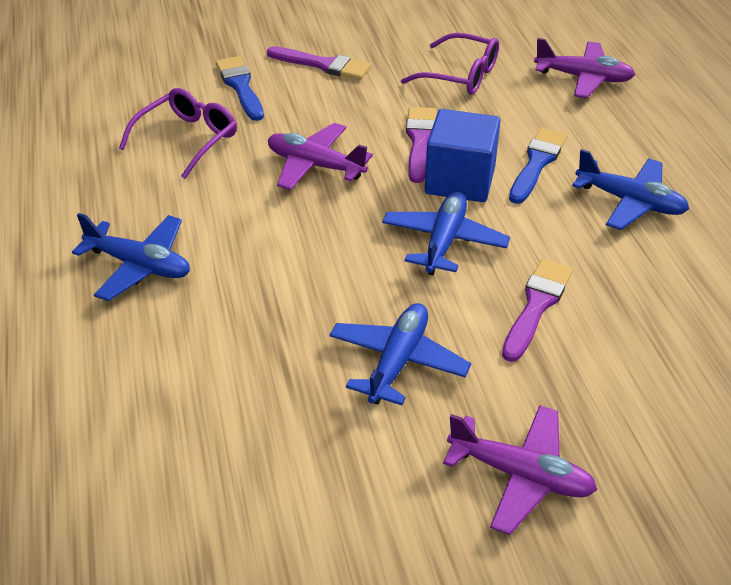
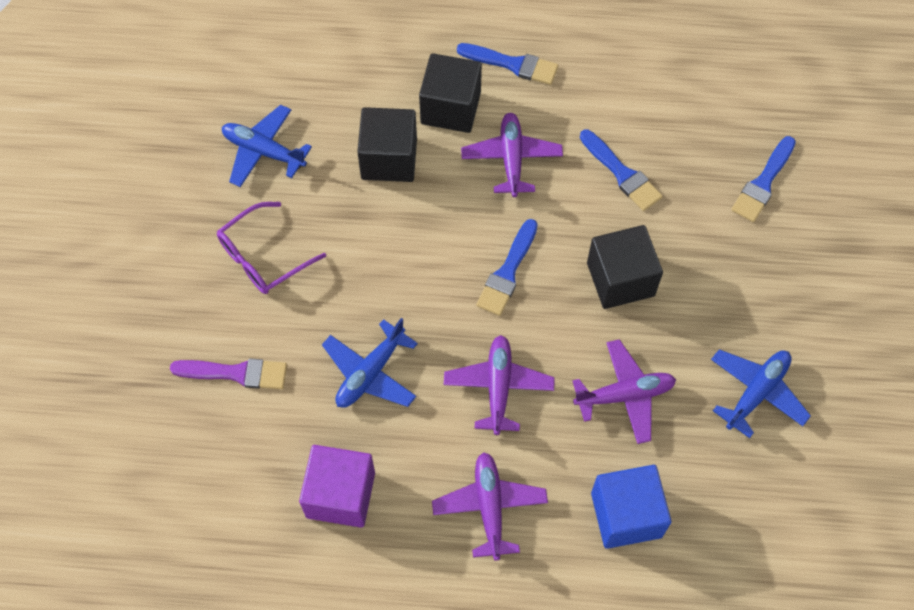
black cube: none = 0 -> [357,107,417,182] [419,53,482,133] [587,225,663,309] = 3
blue brush: [216,56,264,121] [509,128,567,204] = 2 -> [457,43,558,85] [476,219,538,316] [580,130,663,211] [731,136,796,222] = 4
blue plane: [72,213,190,301] [329,303,471,405] [382,191,510,275] [572,149,689,230] = 4 -> [222,105,312,187] [322,318,418,408] [711,349,811,438] = 3
purple brush: [267,46,371,80] [406,107,437,183] [502,259,573,362] = 3 -> [170,358,287,389] = 1
purple cube: none = 0 -> [299,445,375,528] = 1
purple glasses: [119,88,237,179] [401,33,499,95] = 2 -> [217,202,326,294] = 1
purple plane: [268,123,373,190] [443,405,598,535] [534,38,635,98] = 3 -> [432,452,548,561] [444,335,555,435] [461,113,563,197] [572,339,676,444] = 4

